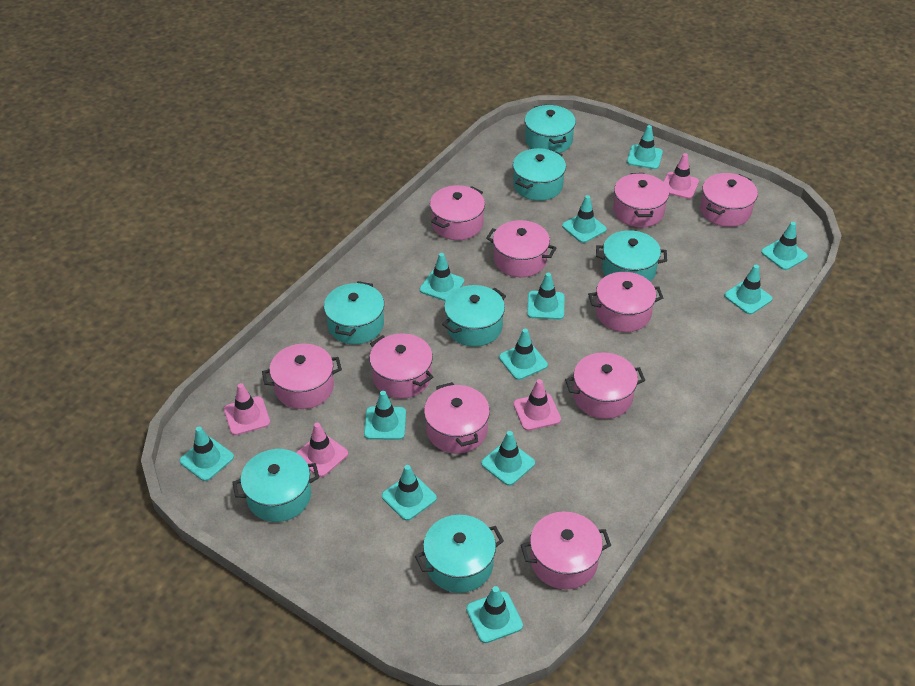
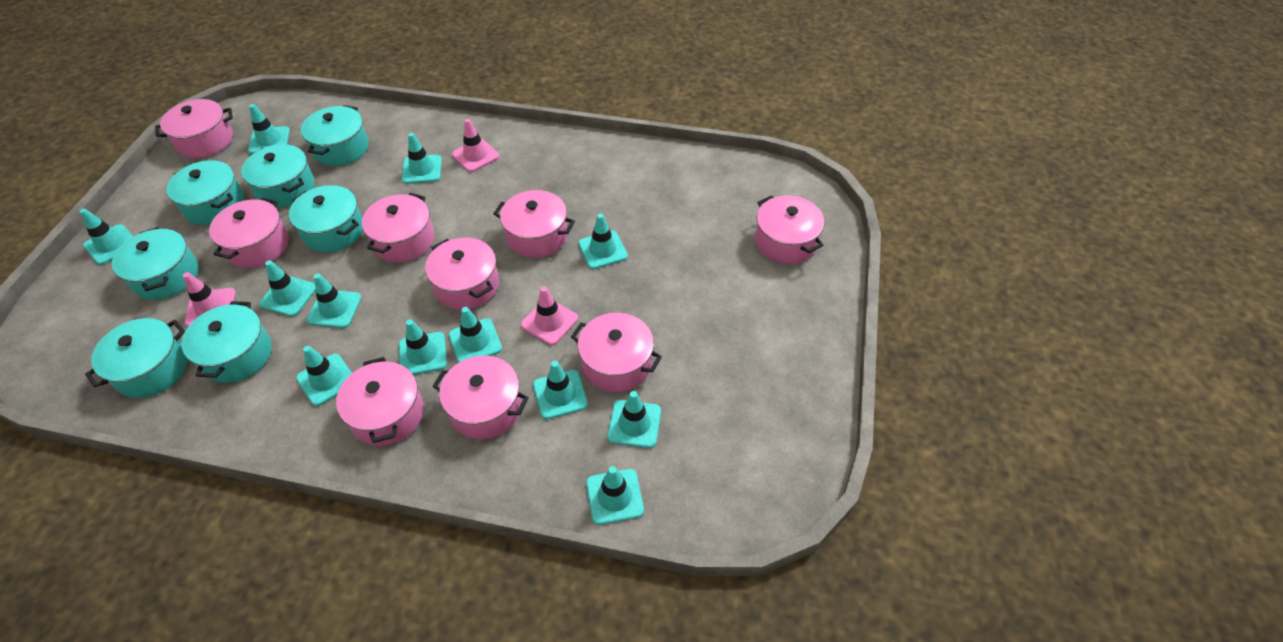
pink pot: [262,344,342,409] [370,333,433,398] [424,382,490,454] [430,185,485,240] [486,220,556,277] [521,511,611,590] [565,352,645,419] [588,272,663,332] [613,173,669,228] [700,173,758,227] = 10 -> [155,99,233,158] [209,198,289,268] [336,357,424,446] [362,193,434,263] [425,238,499,310] [432,356,529,439] [494,190,575,258] [571,313,662,392] [755,195,824,264] = 9
pink traffic cone: [224,383,270,435] [296,423,348,477] [513,379,561,431] [663,153,699,199] = 4 -> [183,272,236,327] [452,119,499,172] [521,286,578,345] = 3

